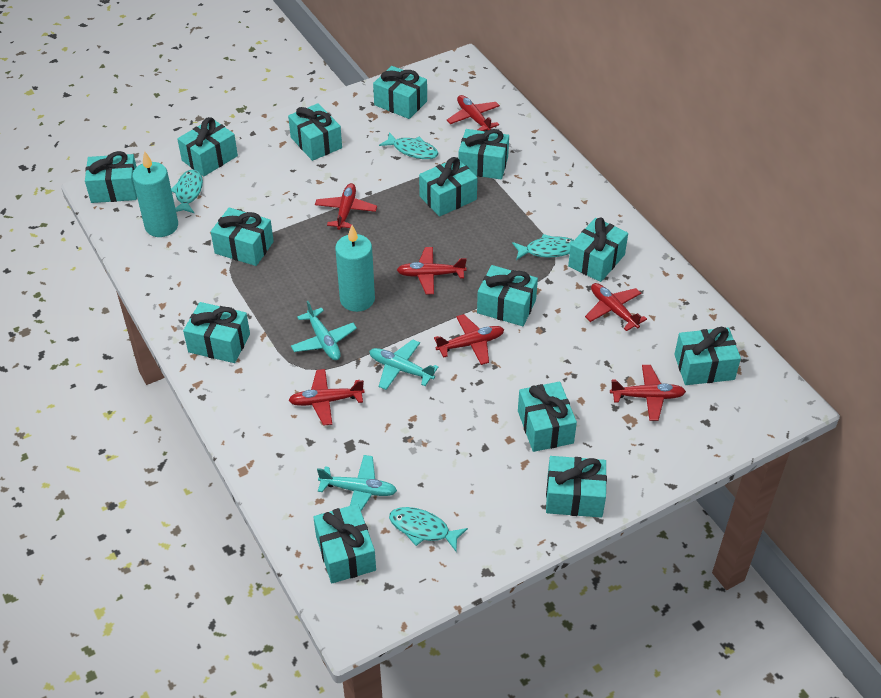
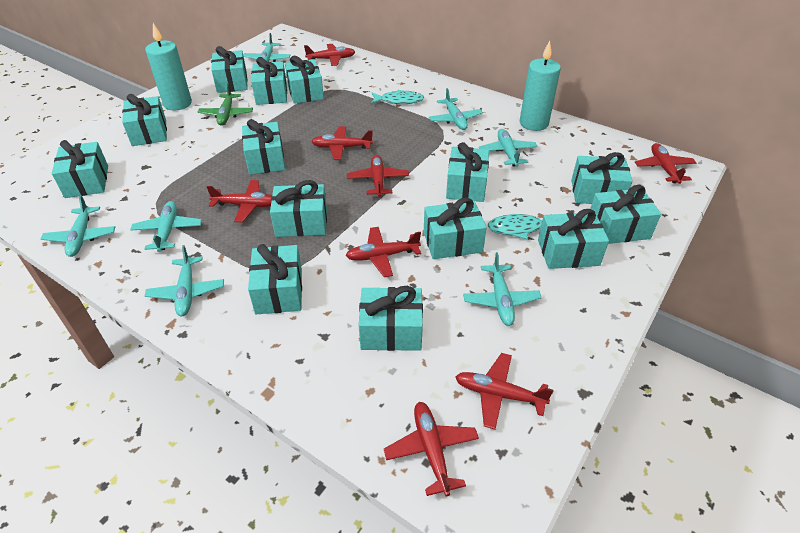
green plane: none = 0 -> [198,83,253,125] = 1
red plane: [288,369,365,426] [315,183,377,230] [397,247,467,294] [434,314,504,365] [447,95,500,131] [585,283,647,331] [610,365,686,421] = 7 -> [207,180,272,222] [304,44,355,66] [311,126,373,160] [346,227,421,277] [347,154,409,197] [384,402,479,496] [455,353,553,429] [635,143,696,184] = 8
turquoise fish: [171,169,203,214] [379,132,439,159] [389,507,468,551] [512,234,574,260] = 4 -> [371,90,424,104] [488,214,551,239] = 2
turquoise plane: [291,301,357,360] [317,455,397,511] [369,339,439,390] = 3 -> [41,195,115,257] [130,201,202,252] [145,245,224,316] [243,33,290,62] [429,88,483,130] [463,252,542,326] [479,129,538,167] = 7

